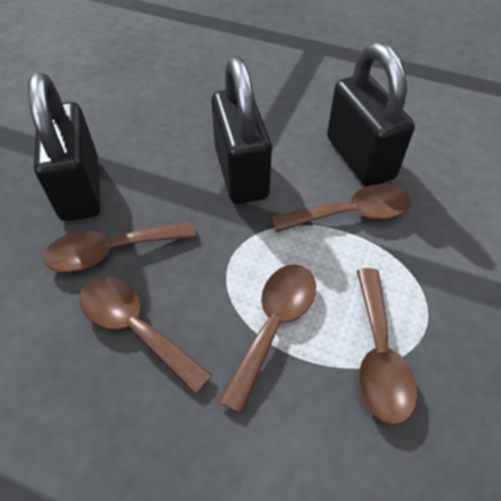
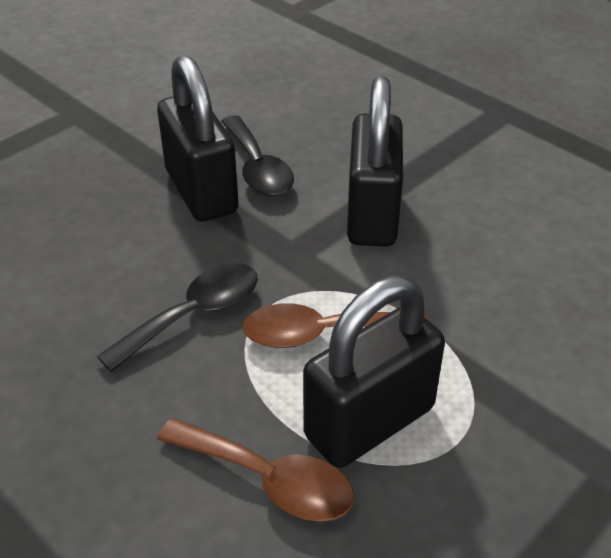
black spoon: none = 0 -> [97,263,258,372] [221,115,294,196] = 2
brown spoon: [43,222,196,272] [79,276,213,394] [219,264,316,414] [271,184,411,232] [357,268,417,425] = 5 -> [157,418,355,522] [242,303,428,348] = 2

